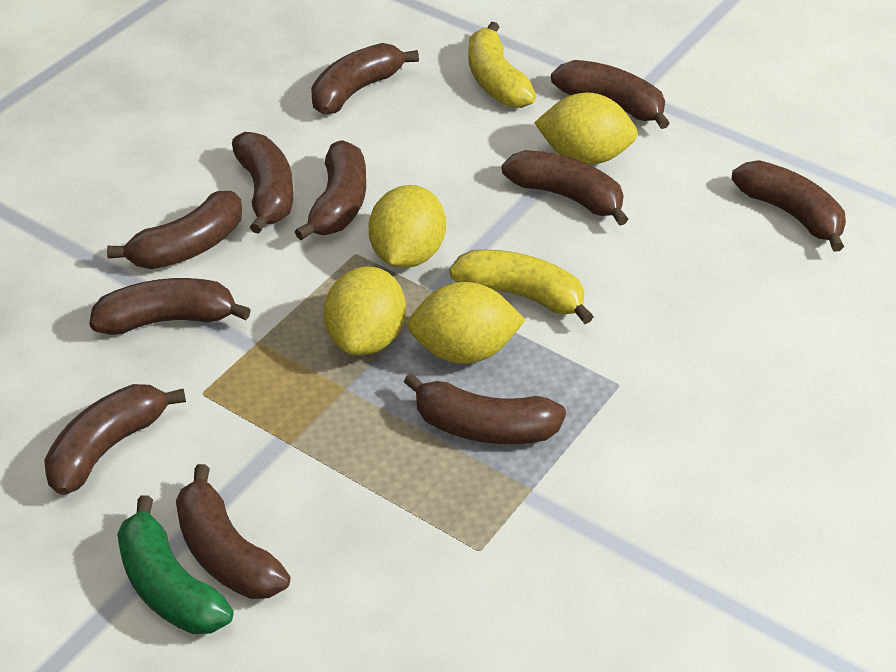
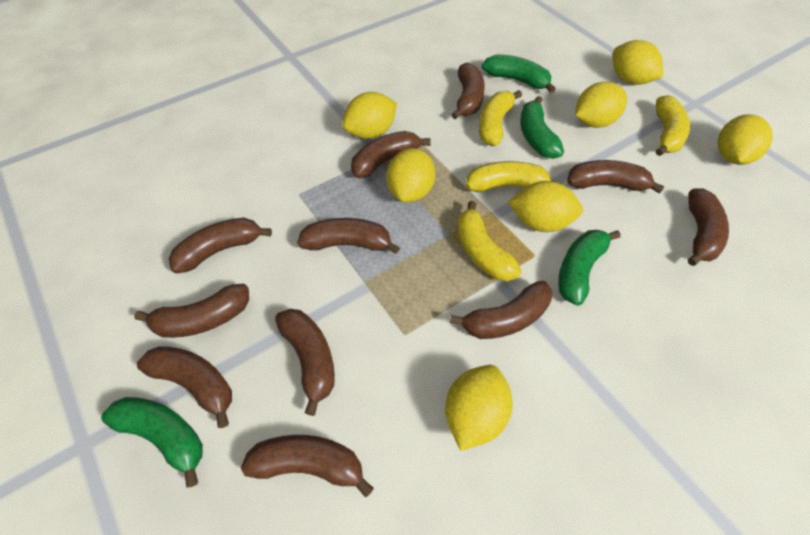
green banana: [117,495,234,634] = 1 -> [101,397,203,487] [482,54,556,93] [520,96,564,159] [558,230,621,306] = 4
yellow banana: [449,250,594,324] [468,22,536,108] = 2 -> [457,201,522,281] [466,161,558,192] [479,90,522,146] [656,95,690,156] = 4
yellow lemon: [324,266,406,355] [369,185,446,268] [407,282,526,364] [534,93,638,165] = 4 -> [342,92,397,139] [386,148,435,202] [445,365,513,451] [508,181,583,232] [575,82,627,128] [613,40,663,85] [717,114,773,165] = 7

